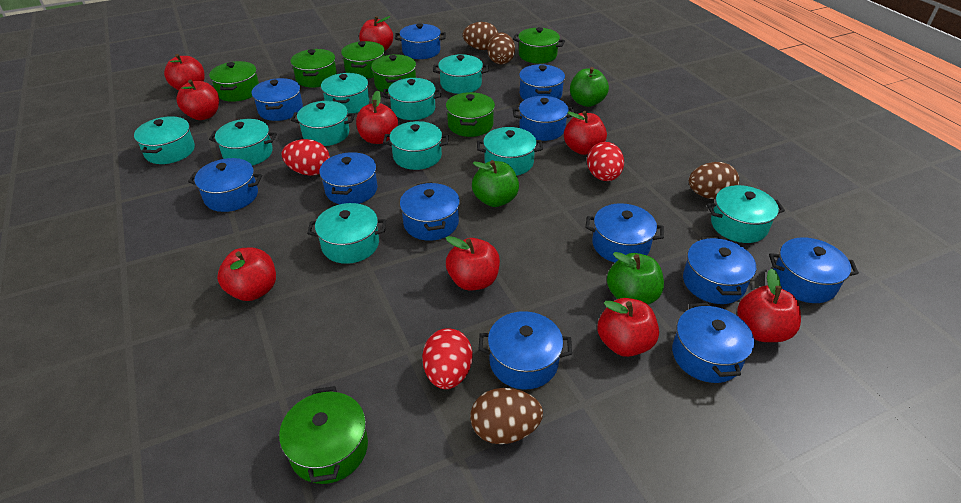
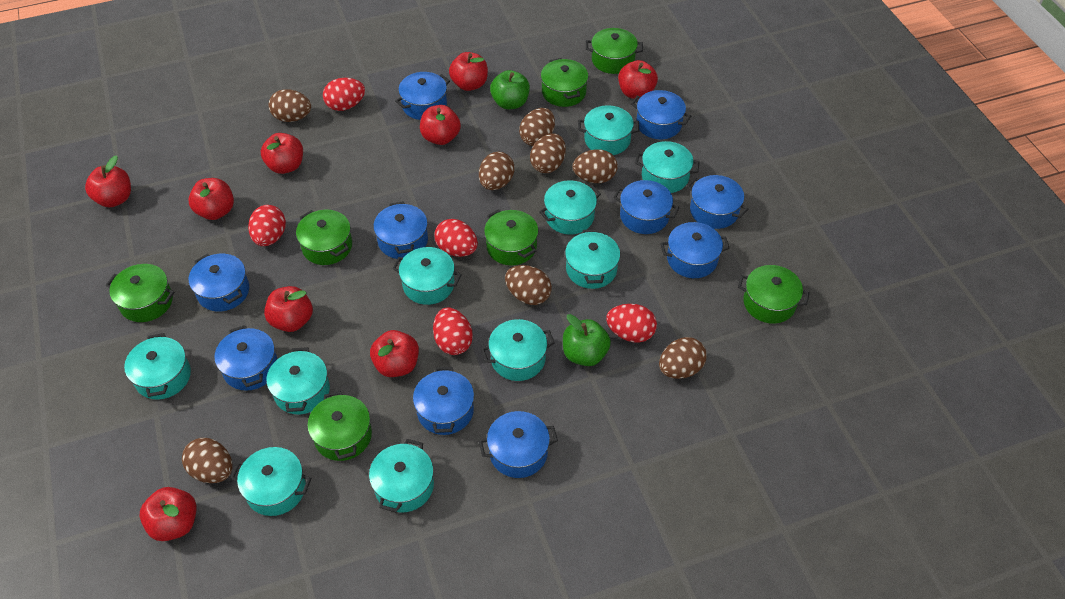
blue pot: [188,158,262,212] [252,78,303,121] [319,152,378,204] [395,23,446,59] [400,182,460,241] [478,311,572,389] [513,96,574,141] [519,64,565,100] [585,203,664,263] [672,303,754,383] [683,237,756,304] [769,238,859,303] = 12 -> [189,254,249,312] [214,325,278,391] [373,201,428,259] [395,72,450,120] [413,367,474,435] [479,411,558,478] [613,180,679,234] [631,90,691,139] [660,222,730,278] [687,175,748,229] = 10
brown egg: [463,22,498,50] [470,388,543,444] [487,33,515,64] [689,162,739,199] = 4 -> [182,438,233,483] [269,89,311,122] [479,152,515,190] [505,265,552,305] [519,108,555,146] [530,134,566,173] [573,149,618,183] [659,337,707,379] = 8
green apple: [472,160,519,207] [570,67,609,107] [607,252,664,304] = 3 -> [490,70,530,109] [563,314,611,366] = 2
red egg: [282,139,330,176] [422,328,472,389] [587,142,624,181] = 3 -> [248,205,286,246] [323,78,365,111] [433,307,473,355] [434,219,478,257] [606,304,657,343] = 5

